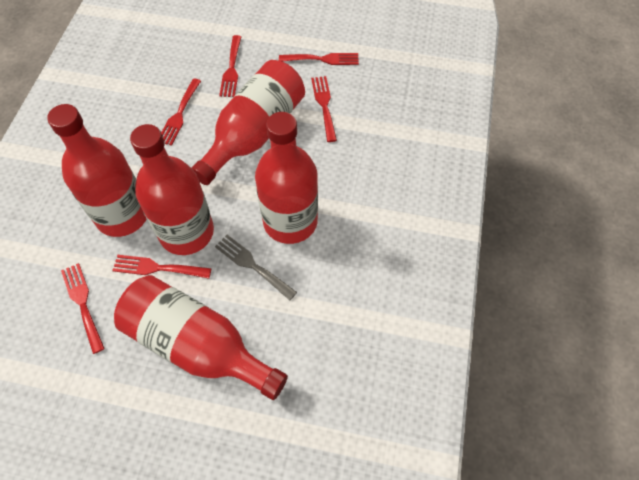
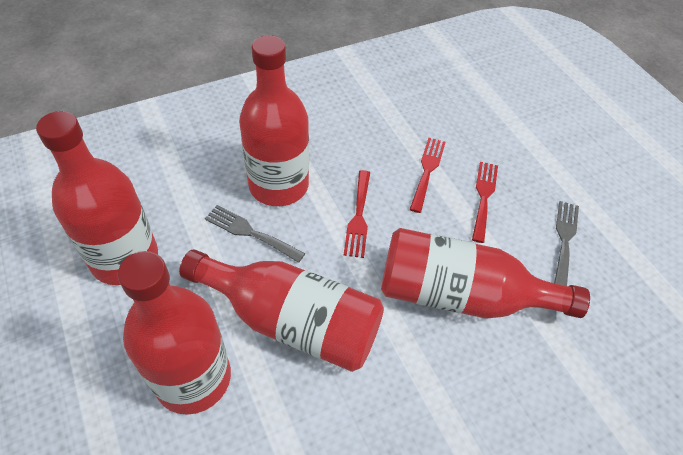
grey fork: [215,235,297,300] = 1 -> [205,205,305,263] [554,201,579,286] = 2
red fork: [61,263,105,354] [112,255,212,278] [161,79,201,146] [219,35,241,97] [279,53,359,65] [311,76,337,142] = 6 -> [343,170,370,258] [410,138,446,213] [472,162,498,243] = 3

